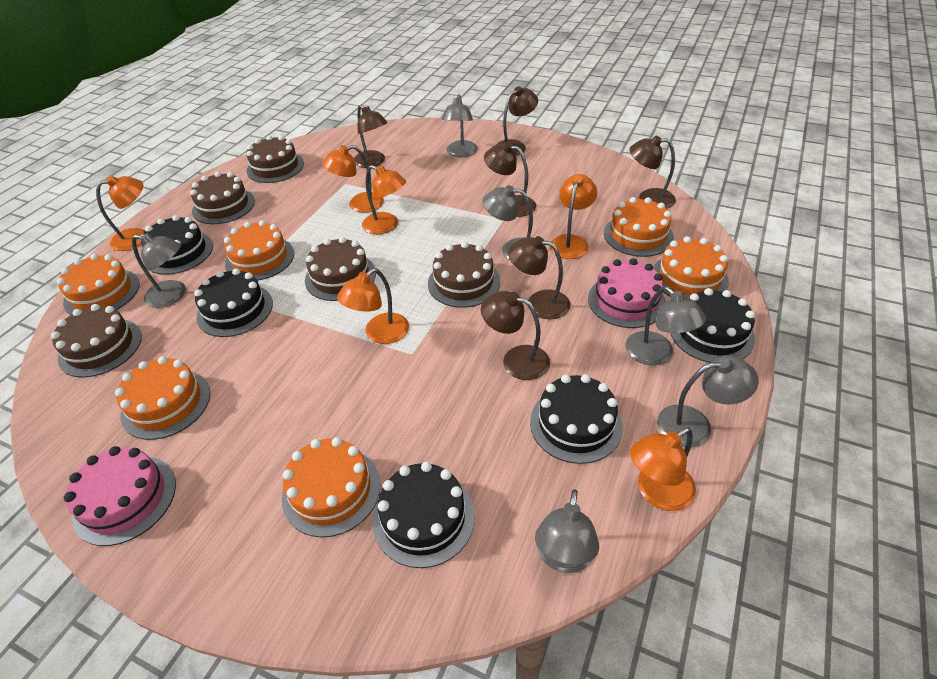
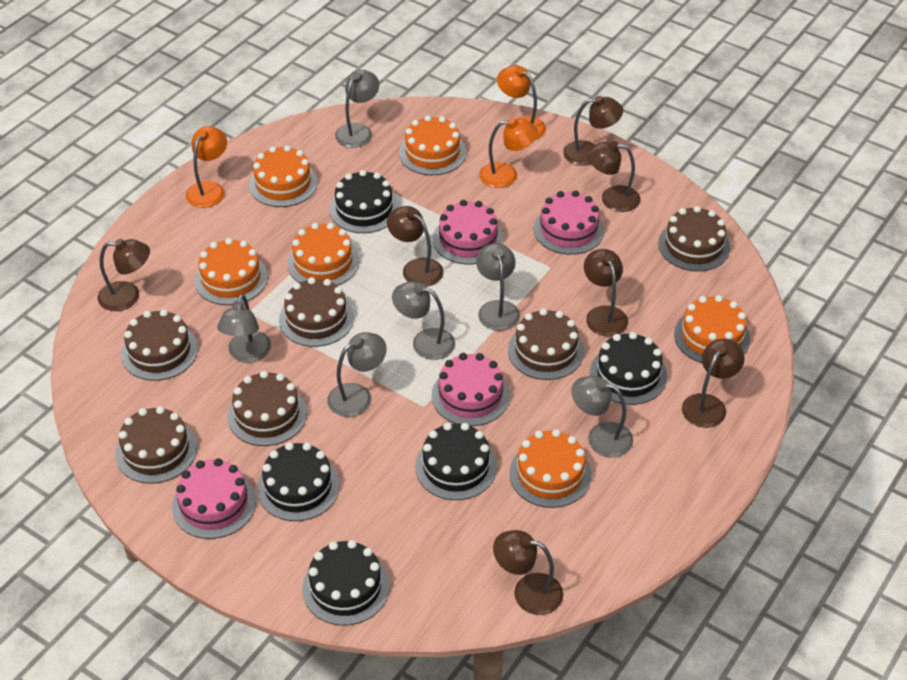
brown cake: [51,304,142,377] [190,172,255,224] [246,135,304,183] [305,237,376,301] [428,242,500,308] = 5 -> [115,406,197,484] [121,309,198,381] [227,371,307,446] [279,277,354,347] [508,308,584,380] [658,206,730,271] = 6
brown lamp: [354,105,388,168] [481,291,550,380] [484,142,536,217] [496,86,538,156] [508,236,570,319] [629,136,676,208] = 6 -> [98,239,150,311] [387,206,444,287] [493,530,563,615] [563,96,623,166] [584,249,628,337] [587,141,641,212] [682,339,745,428] = 7
orange lamp: [96,176,145,251] [322,145,384,213] [337,268,409,344] [362,165,406,234] [550,174,597,259] [630,427,696,511] = 6 -> [186,126,227,208] [479,118,538,188] [497,65,546,140] = 3
pink cake: [64,446,176,546] [588,258,666,328] = 2 -> [172,458,256,539] [431,353,510,426] [433,200,504,265] [534,190,604,255] = 4

